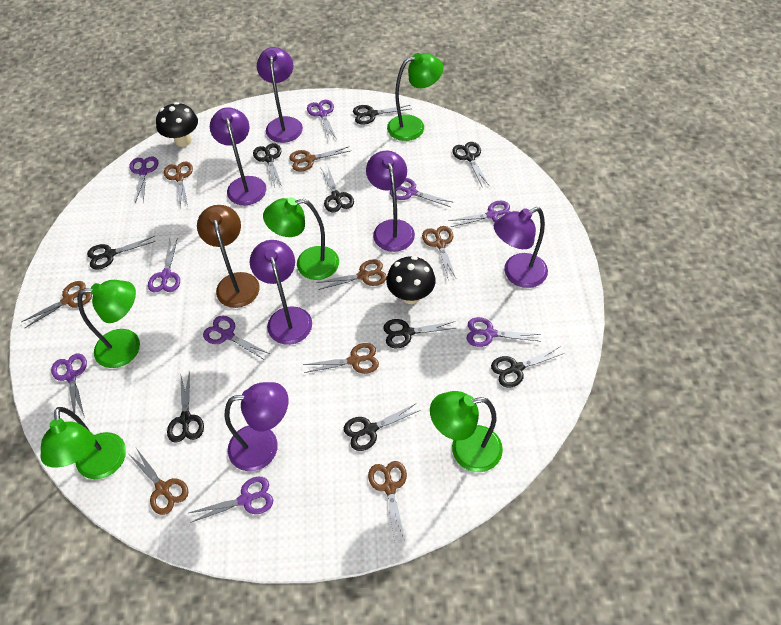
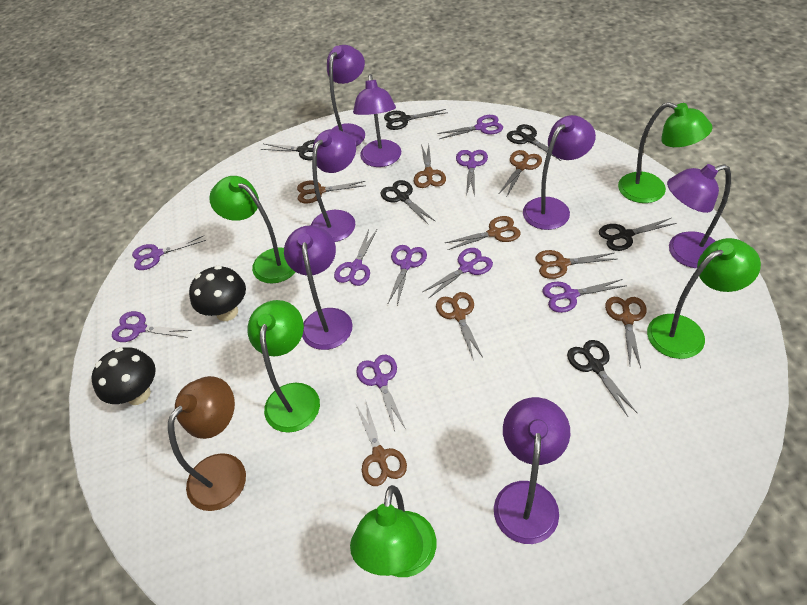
black scissors: [87,236,156,269] [167,375,204,443] [253,143,282,188] [321,167,354,213] [344,403,421,451] [353,105,410,125] [383,319,456,348] [452,142,489,186] [491,347,565,388] = 9 -> [261,140,315,160] [380,180,436,225] [384,109,448,130] [507,124,561,161] [567,340,637,417] [599,218,677,251] = 6
purple lamp: [210,107,266,205] [225,382,288,471] [250,240,312,345] [257,47,303,143] [366,150,415,252] [494,207,548,288] = 6 -> [284,225,353,350] [311,129,356,242] [327,45,365,146] [353,74,401,167] [494,397,570,544] [523,115,596,230] [667,164,731,268] = 7

